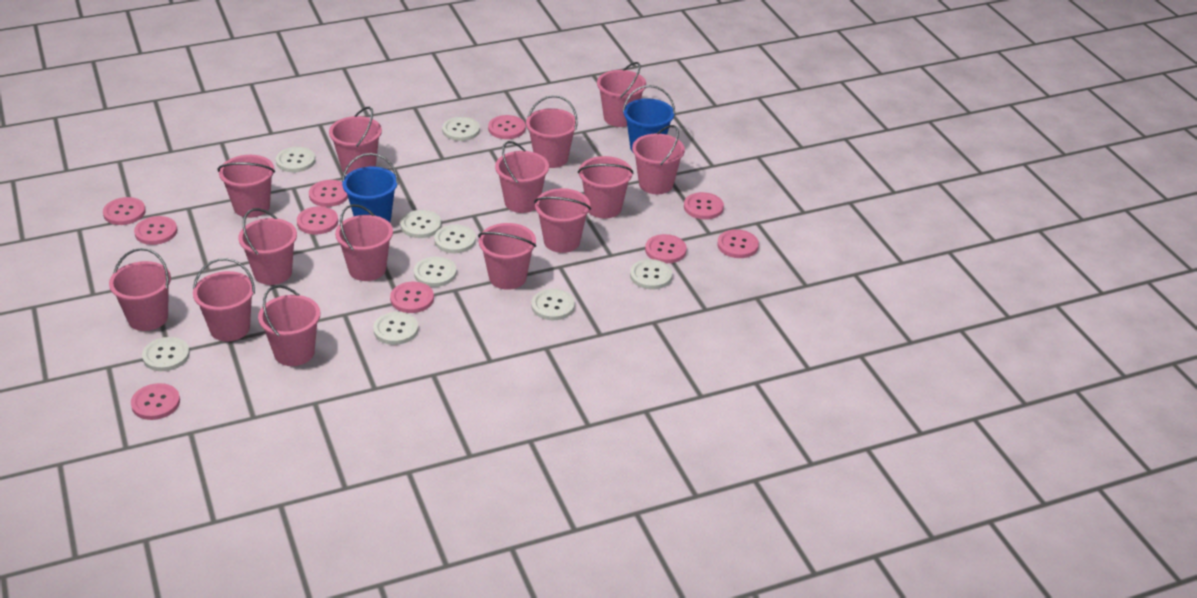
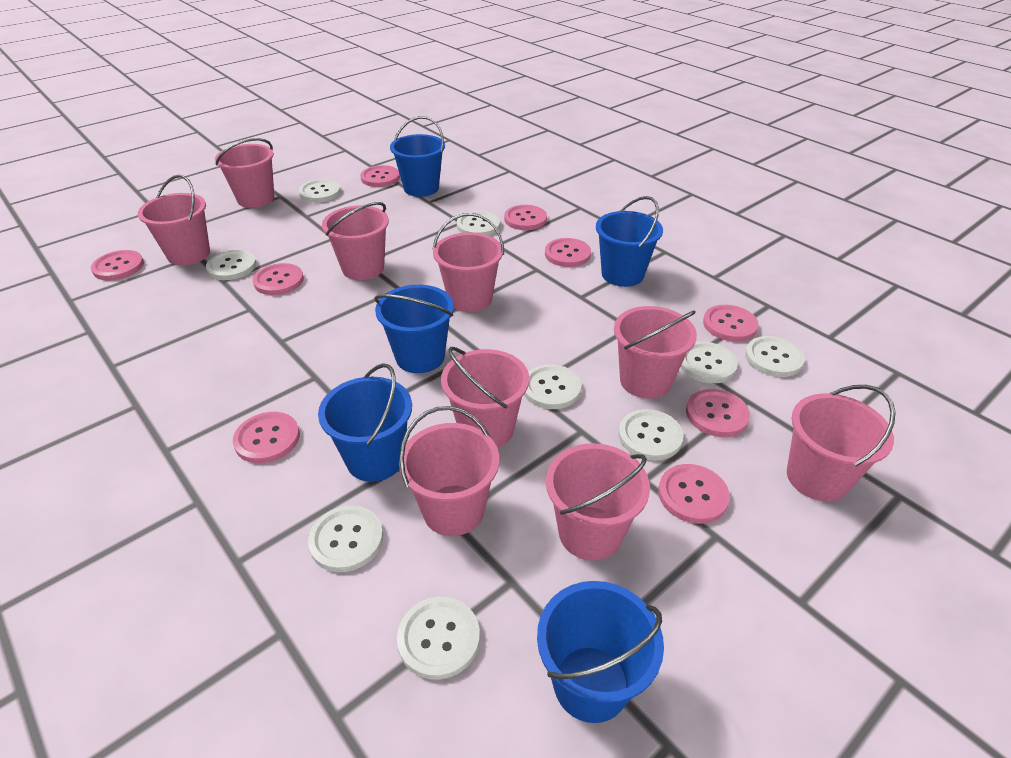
blue bucket: [342,153,399,223] [623,85,675,152] = 2 -> [318,363,412,482] [374,285,454,373] [390,116,445,197] [537,581,664,723] [596,196,663,287] = 5
pink bucket: [109,248,171,331] [193,258,255,341] [218,155,275,218] [238,208,297,285] [258,285,320,366] [329,107,382,174] [335,204,393,281] [478,223,536,290] [495,141,549,213] [526,95,578,168] [534,188,591,253] [578,156,633,219] [597,62,646,127] [632,125,685,194] = 14 -> [138,174,210,266] [215,138,274,208] [322,202,389,280] [399,406,499,536] [432,213,504,312] [441,347,529,448] [546,443,650,561] [614,306,697,399] [787,385,896,502] = 9
pink button: [103,197,146,225] [131,383,180,420] [134,216,177,245] [297,206,338,235] [309,180,348,207] [390,282,434,313] [488,115,526,139] [645,234,687,263] [684,192,724,220] [717,229,759,258] = 10 -> [91,250,144,280] [233,412,300,463] [253,263,304,295] [360,165,400,187] [504,205,547,230] [545,238,591,267] [658,464,730,524] [686,389,750,437] [703,305,759,342] = 9

